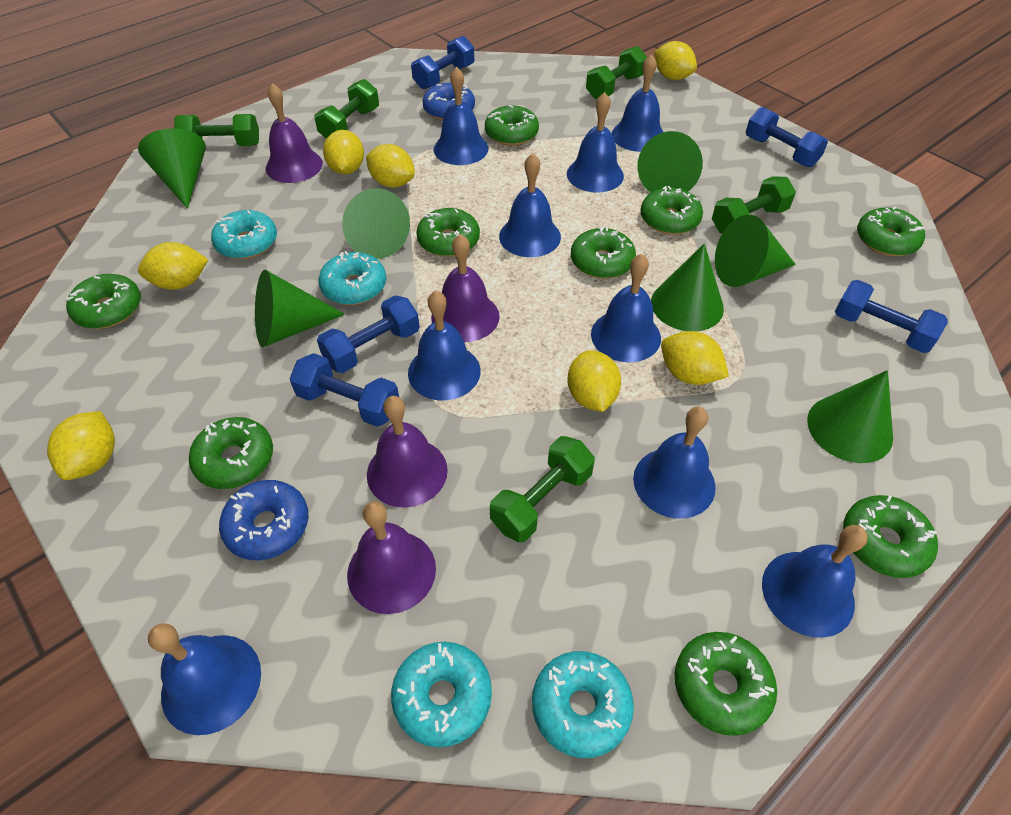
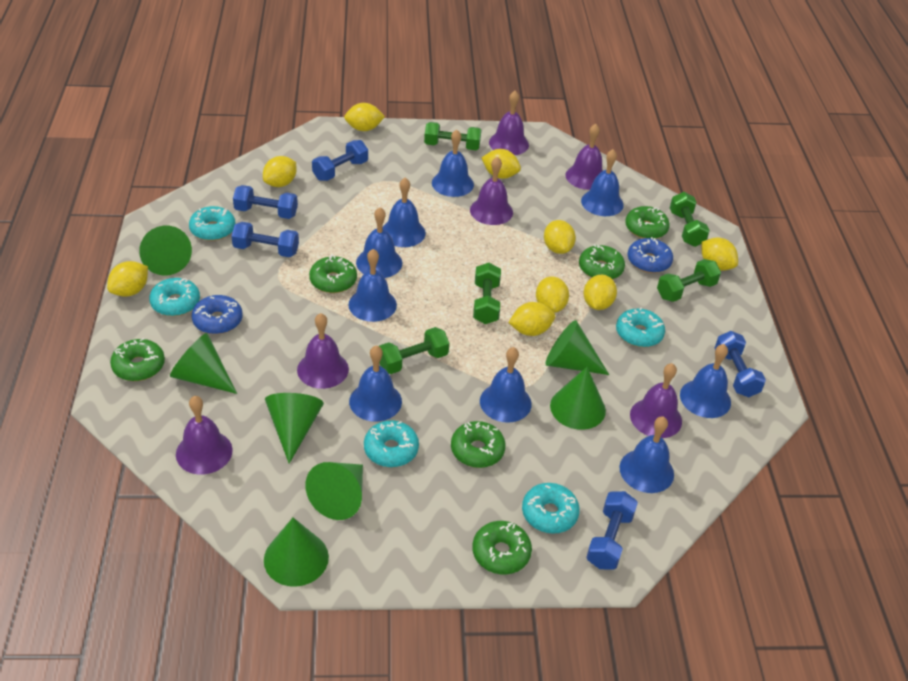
green donut: [66,274,141,329] [189,417,273,489] [416,208,480,257] [485,105,539,146] [571,226,636,279] [641,186,703,235] [674,632,777,736] [843,495,938,578] [857,206,925,256] = 9 -> [110,338,165,381] [309,255,357,293] [451,421,506,468] [472,521,532,574] [579,244,625,279] [625,206,670,239] = 6
purple bell: [266,83,323,183] [347,501,436,614] [367,396,448,508] [431,234,500,342] = 4 -> [176,396,233,475] [297,313,349,389] [470,157,513,225] [489,91,529,155] [566,124,603,190] [630,363,682,438] = 6
turquoise donut: [211,210,277,259] [318,251,386,305] [391,642,492,747] [532,651,634,758] = 4 -> [149,278,200,316] [189,206,235,241] [364,421,419,467] [522,483,580,534] [616,307,665,347] = 5
yellow lemon: [47,411,115,480] [138,242,208,290] [323,130,364,174] [366,144,415,188] [567,350,621,412] [654,41,697,80] [661,331,729,385] = 7 -> [107,261,148,297] [263,156,296,187] [344,103,385,131] [482,149,521,179] [508,302,555,336] [536,276,569,313] [544,220,576,254] [583,275,617,310] [701,238,738,271] = 9

